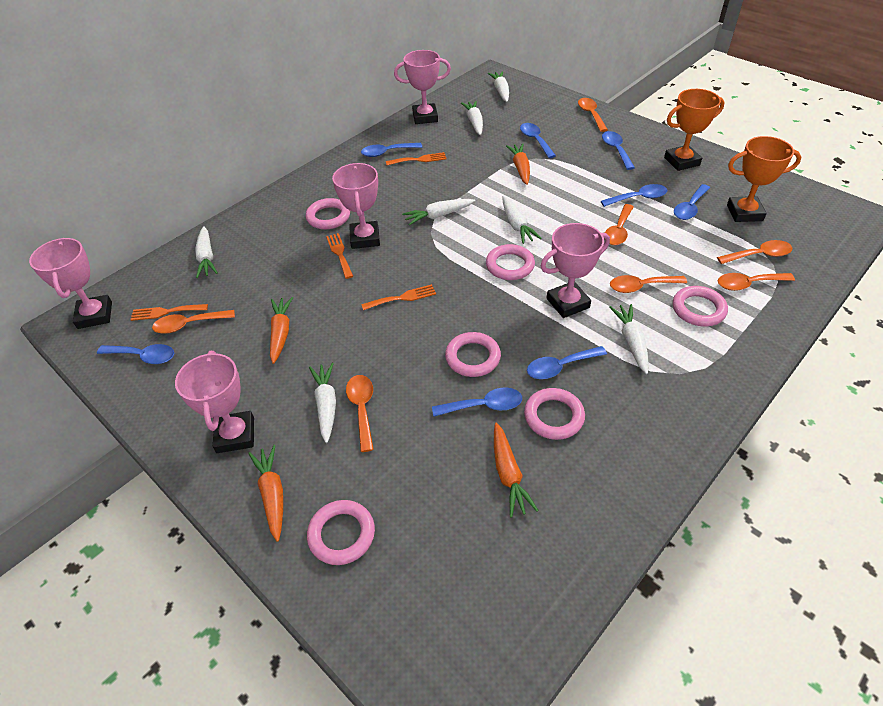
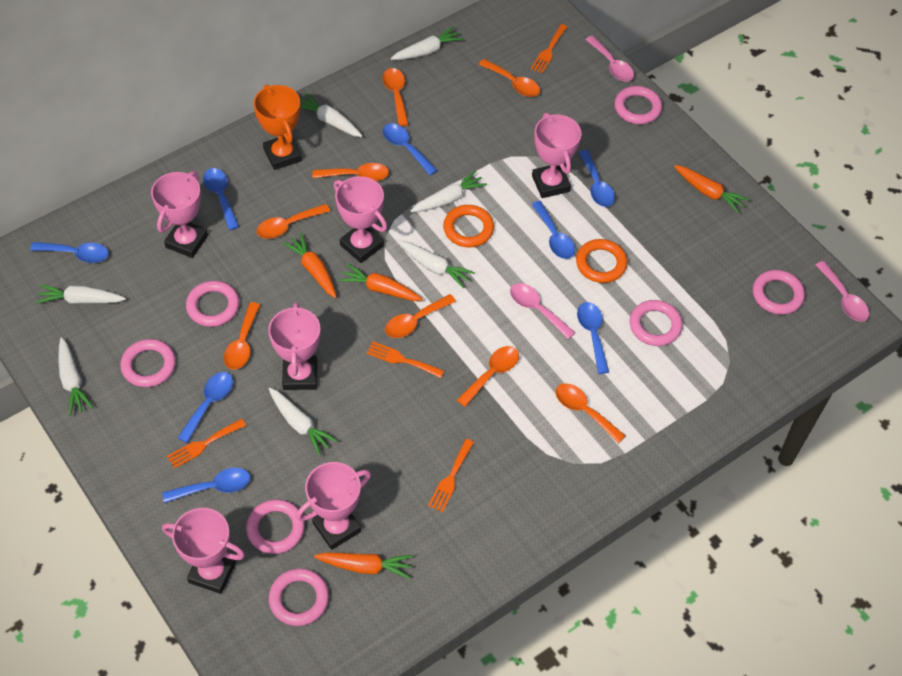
orange ring: none = 0 -> [443,205,494,248] [576,239,628,283] = 2
orange spoon: [152,310,235,334] [346,375,374,452] [578,98,608,132] [604,204,634,245] [610,275,687,293] [717,240,792,264] [718,273,795,291] = 7 -> [224,302,260,370] [257,204,330,239] [313,163,389,181] [382,68,409,126] [385,294,456,338] [457,346,519,407] [479,59,540,97] [555,383,626,443] = 8
orange trophy: [664,89,724,171] [727,136,801,222] = 2 -> [254,85,302,170] = 1
pink ring: [306,198,350,230] [307,500,375,565] [445,332,501,377] [486,244,535,280] [524,388,585,440] [673,286,728,326] = 6 -> [120,339,176,387] [186,281,239,327] [246,499,305,554] [269,568,329,626] [615,86,662,124] [630,300,683,346] [753,270,805,315] = 7
pink spoon: none = 0 -> [510,283,575,339] [585,36,634,82] [816,261,869,322] = 3
pink trophy: [29,238,112,329] [175,351,254,453] [332,163,380,249] [394,50,451,124] [540,223,610,318] = 5 -> [151,171,208,258] [162,508,245,594] [268,303,321,390] [296,462,371,550] [334,176,387,263] [532,113,581,198] = 6

